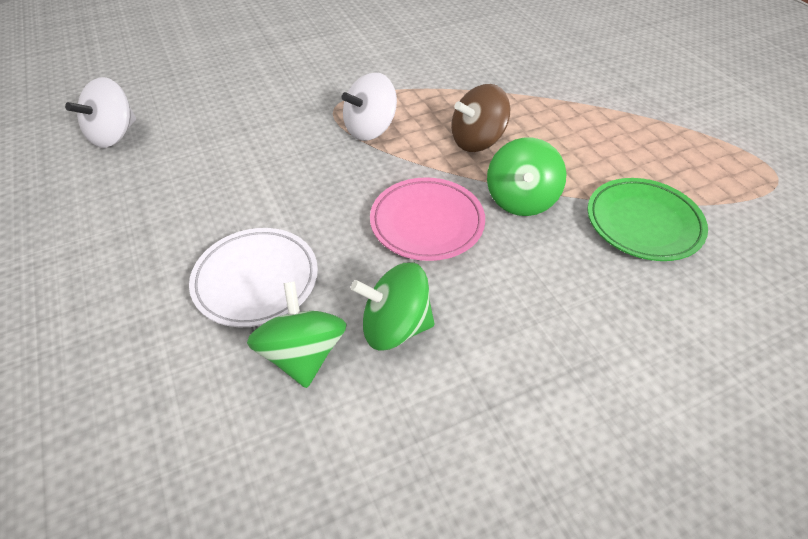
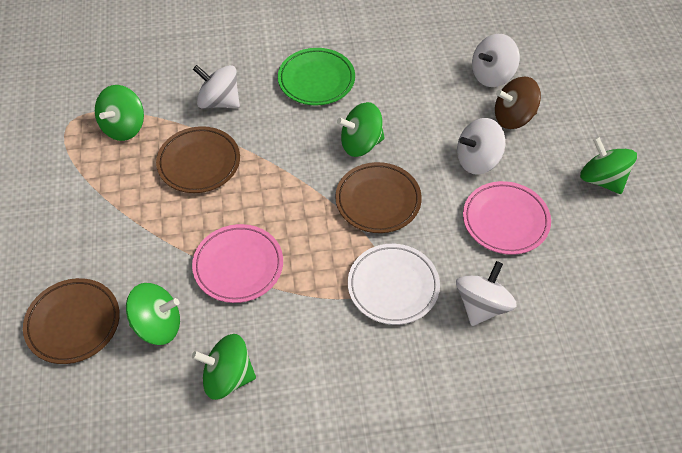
brown plate: none = 0 -> [23,278,120,364] [156,126,240,193] [335,162,422,233] = 3
green spinning top: [247,281,347,388] [351,263,435,350] [487,138,566,216] = 3 -> [95,85,144,141] [126,283,180,345] [192,334,256,400] [337,102,385,157] [580,137,637,194] = 5
pink plate: [370,177,485,261] = 1 -> [192,224,283,303] [463,181,551,255] = 2
white spinning top: [65,77,136,148] [342,72,397,141] = 2 -> [193,65,240,108] [456,261,517,326] [457,118,505,175] [472,34,520,87] = 4

